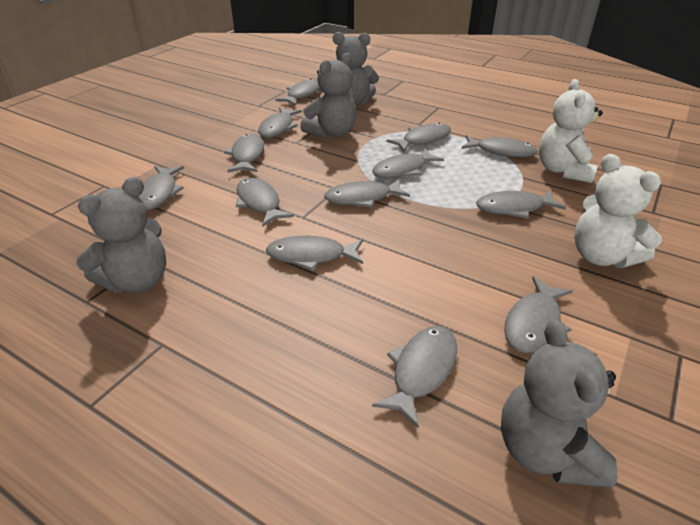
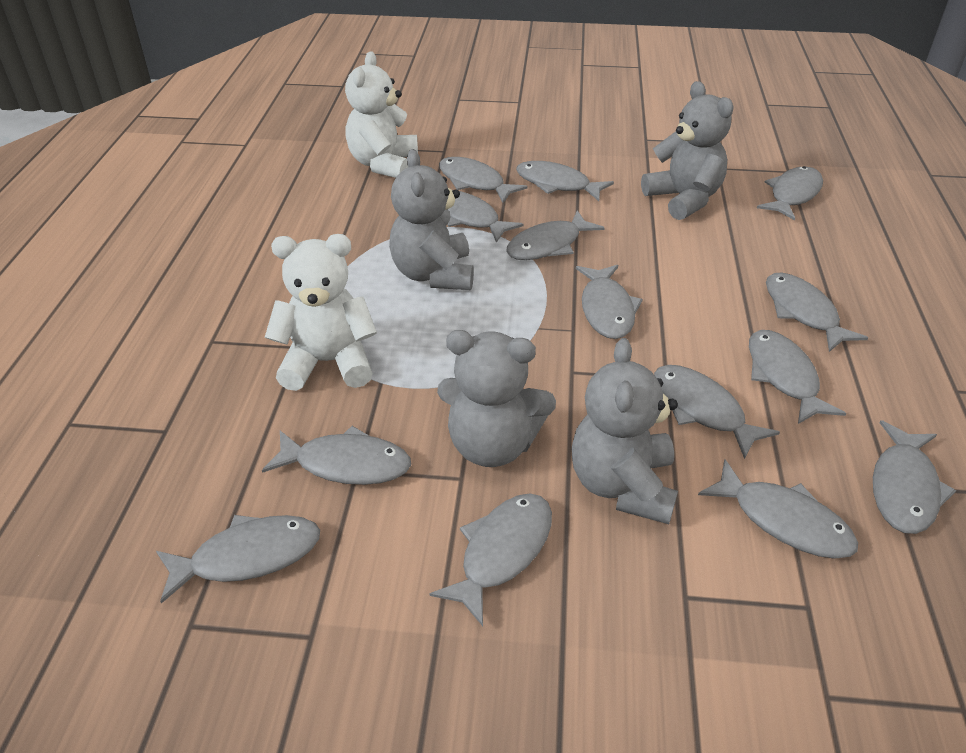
grey fish: [138,166,184,210] [224,134,264,172] [236,177,294,227] [258,107,302,138] [266,236,363,271] [275,79,320,105] [324,179,410,208] [372,148,444,178] [372,326,457,428] [387,123,451,152] [461,135,538,157] [476,190,566,219] [504,276,573,353] = 13 -> [156,515,320,603] [262,426,411,485] [430,493,552,626] [439,157,528,203] [447,190,523,243] [506,210,604,260] [516,161,614,201] [576,265,643,339] [654,365,780,459] [698,459,858,559] [749,330,846,424] [757,166,823,221] [766,273,868,352] [873,420,956,534] = 14

